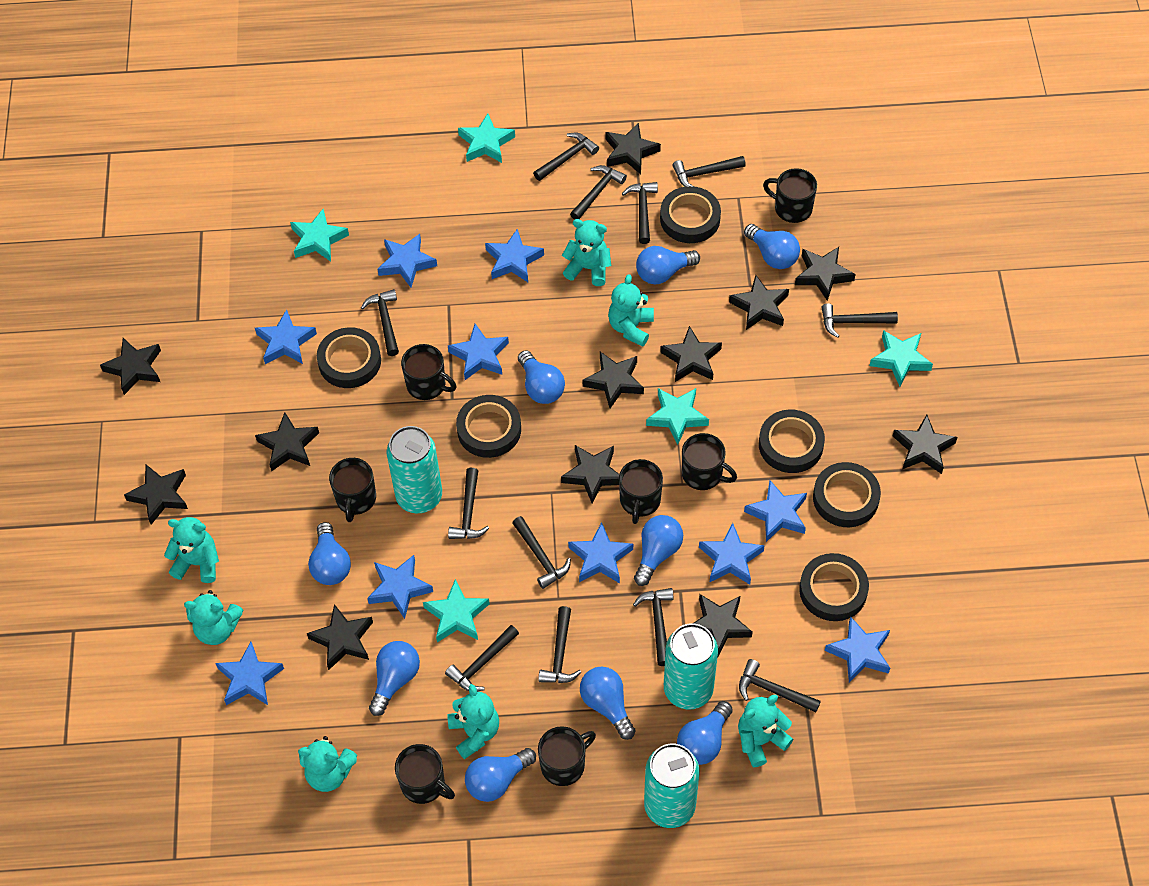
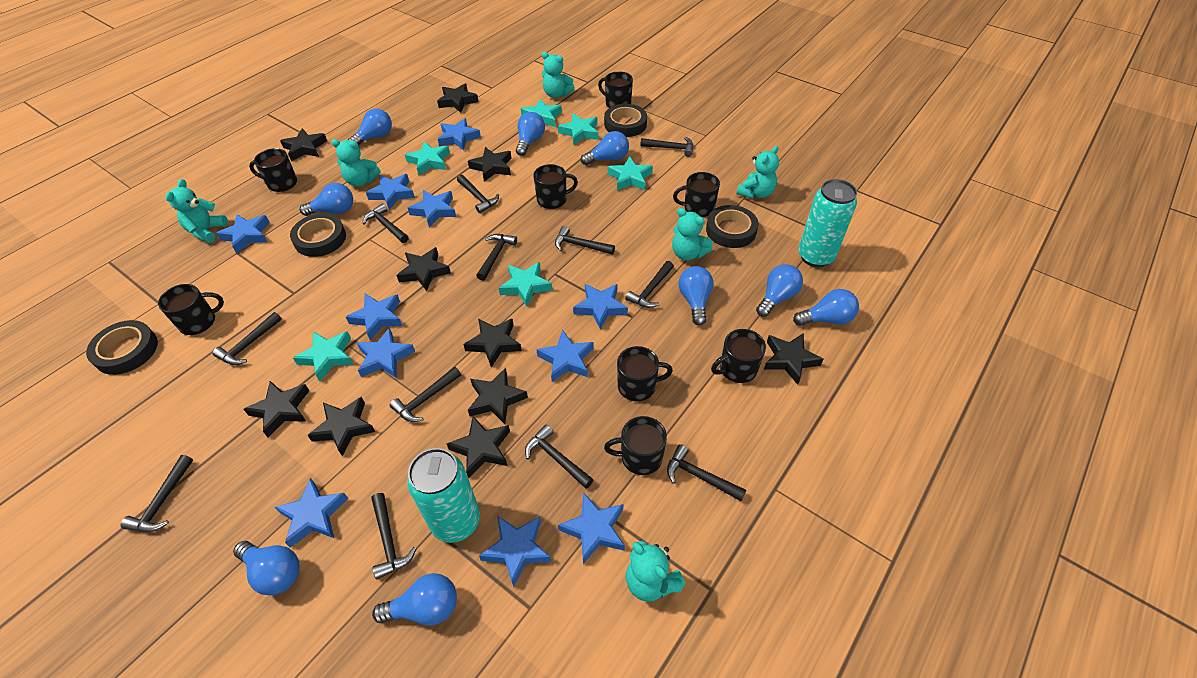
black mug: [329,458,376,522] [395,744,455,804] [401,344,456,400] [538,726,596,786] [619,459,663,524] [682,433,737,490] [763,168,817,223] = 7 -> [158,284,224,335] [249,148,297,192] [533,164,578,209] [598,71,633,108] [604,416,667,475] [617,346,673,401] [673,172,720,217] [711,329,766,383] = 8
black star: [100,338,161,395] [124,465,188,525] [255,412,319,471] [307,604,373,670] [561,445,619,503] [583,352,644,408] [605,122,661,174] [660,326,722,382] [694,594,753,657] [729,275,789,330] [795,247,856,301] [893,415,957,474] = 12 -> [243,381,309,437] [280,128,327,161] [307,397,375,457] [396,247,451,291] [437,83,479,113] [446,416,510,478] [463,319,522,368] [468,147,512,182] [468,368,528,424] [764,333,824,385] = 10
black tape: [317,327,381,388] [456,395,521,458] [660,186,721,243] [759,410,825,473] [799,553,869,621] [813,462,881,527] = 6 -> [86,320,158,375] [290,213,346,257] [604,104,647,137] [706,205,759,248] = 4
blue star: [215,642,284,705] [255,309,317,364] [367,555,433,619] [378,234,437,288] [448,324,509,380] [485,229,544,282] [568,522,633,583] [699,523,765,585] [744,480,807,542] [825,616,890,683] = 10 -> [216,214,270,253] [274,478,348,548] [346,294,402,340] [357,328,415,378] [366,174,415,210] [408,190,456,227] [438,118,481,150] [479,516,551,587] [536,330,594,382] [558,492,625,564] [573,284,628,329] = 11
turquoise can: [387,426,442,513] [644,744,700,828] [664,623,718,709] = 3 -> [407,448,480,543] [798,179,857,267] = 2
turquoise star: [290,209,349,262] [423,579,490,642] [458,113,515,163] [646,388,709,445] [869,330,933,386] = 5 -> [293,331,354,381] [405,141,450,175] [499,262,552,307] [521,99,562,127] [558,113,598,145] [608,156,653,191] = 6
turquoise teddy bear: [164,517,219,583] [184,590,243,645] [298,736,358,792] [447,684,499,759] [562,219,611,286] [608,274,654,347] [738,695,793,767] = 7 -> [165,179,228,243] [331,139,380,187] [542,52,575,98] [626,541,685,602] [672,208,713,261] [736,146,779,199] = 6

